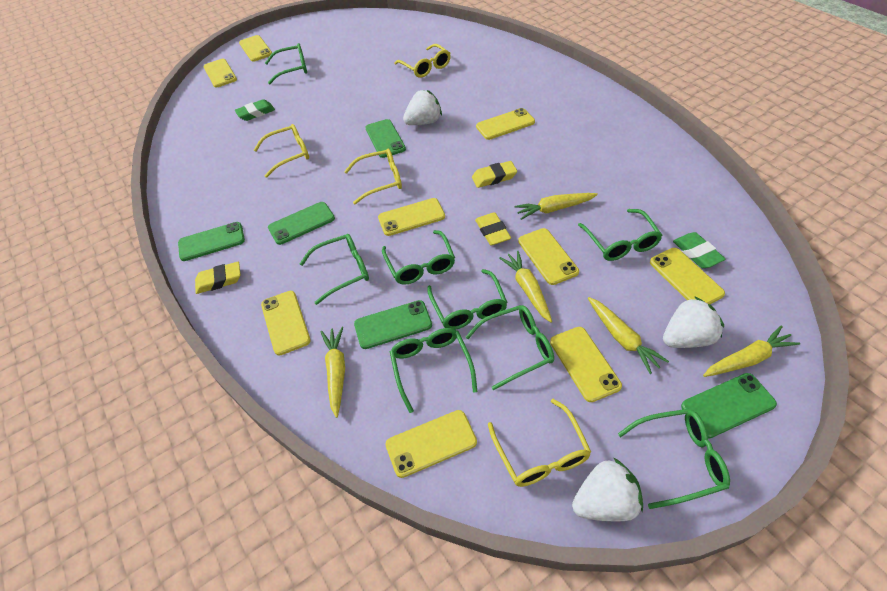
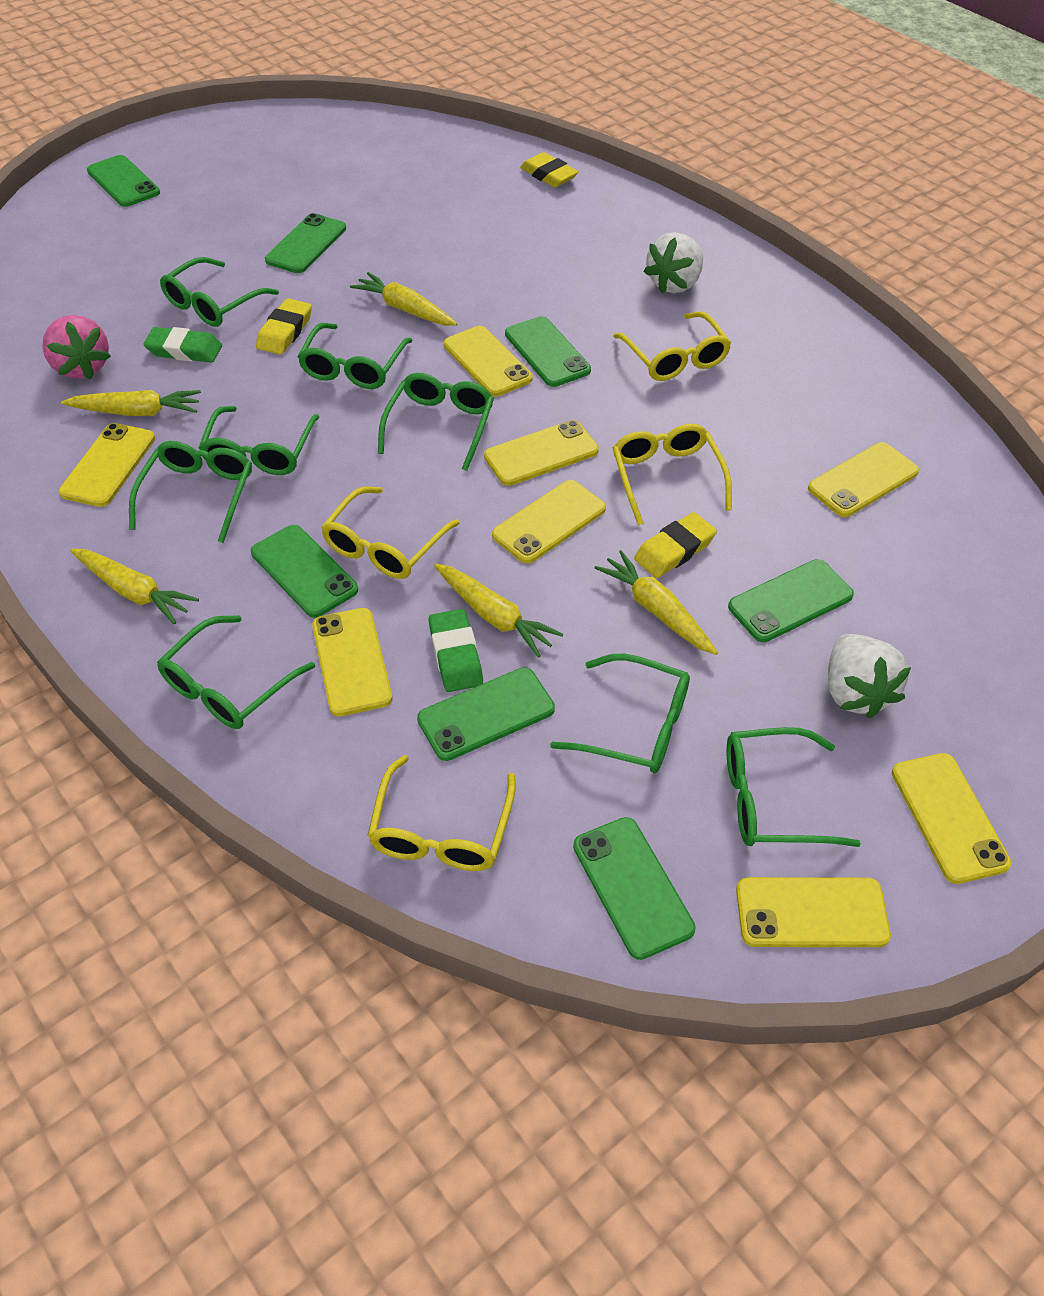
green phone: [178,222,245,261] [268,202,335,245] [354,300,432,349] [365,119,406,158] [681,373,777,438] = 5 -> [87,155,160,207] [251,525,358,618] [265,213,346,273] [417,667,555,761] [505,316,591,387] [573,817,696,960] [728,559,854,642] = 7
pink strawberry: none = 0 -> [42,315,111,380] = 1
white strawberry: [403,90,442,125] [572,458,643,521] [663,296,724,348] = 3 -> [644,232,703,294] [828,634,911,719] = 2
yellow phone: [204,59,237,88] [239,35,272,62] [261,291,311,356] [378,198,445,236] [385,410,477,478] [476,108,535,140] [518,228,579,285] [550,327,622,402] [650,248,725,304] = 9 -> [59,423,155,507] [312,608,392,717] [444,326,533,397] [484,420,599,486] [492,480,606,564] [736,877,891,947] [808,442,919,517] [892,753,1012,884] = 8

